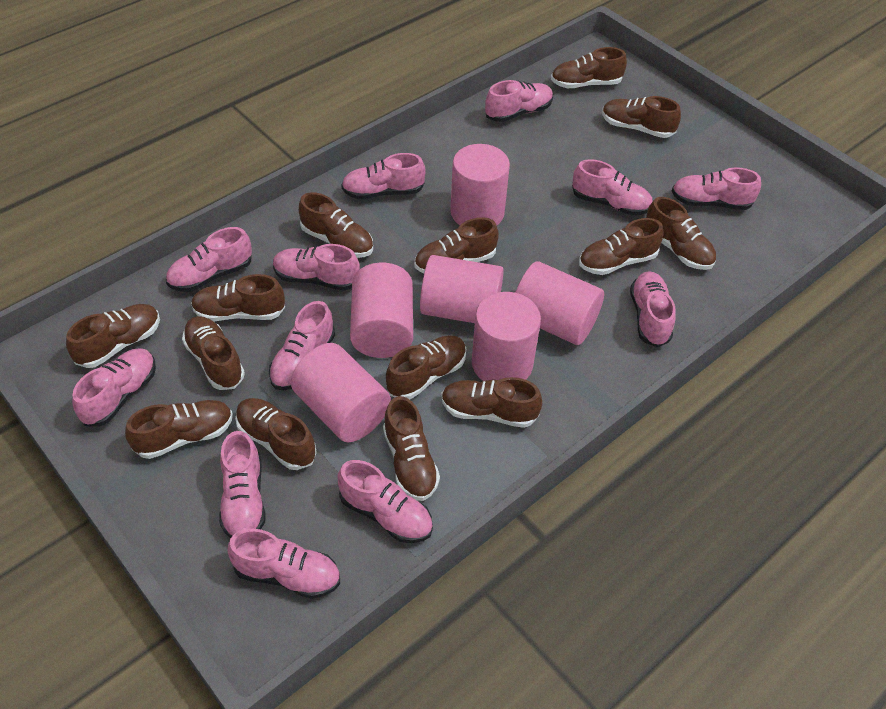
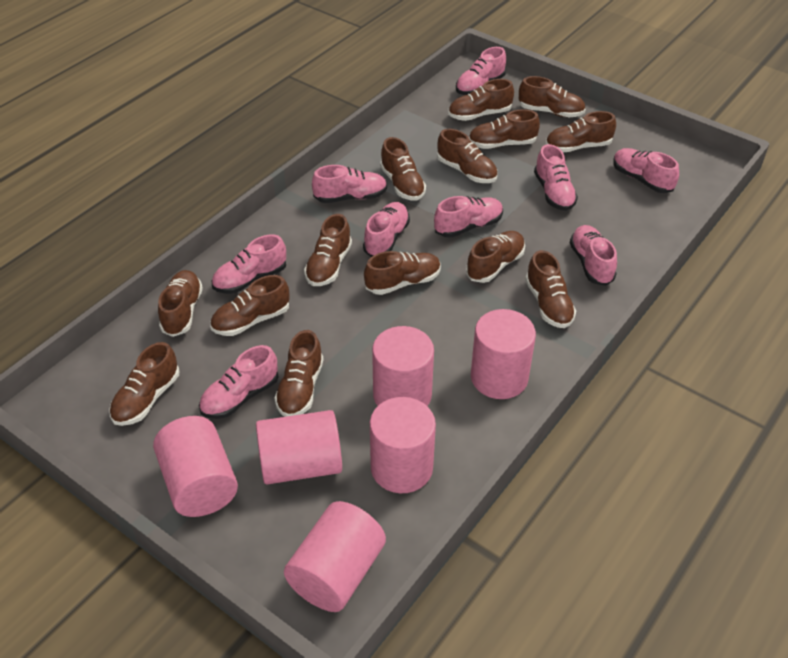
pink shoe: [72,348,156,426] [166,227,252,292] [219,431,266,538] [227,529,340,599] [269,301,335,390] [273,244,360,290] [338,460,433,543] [341,153,426,199] [485,80,553,122] [572,159,653,215] [630,271,676,347] [672,167,761,210] = 12 -> [199,345,278,419] [212,234,286,294] [312,165,387,203] [363,202,410,257] [434,196,503,238] [456,47,506,95] [534,144,578,211] [570,225,617,286] [613,148,679,193] = 9

